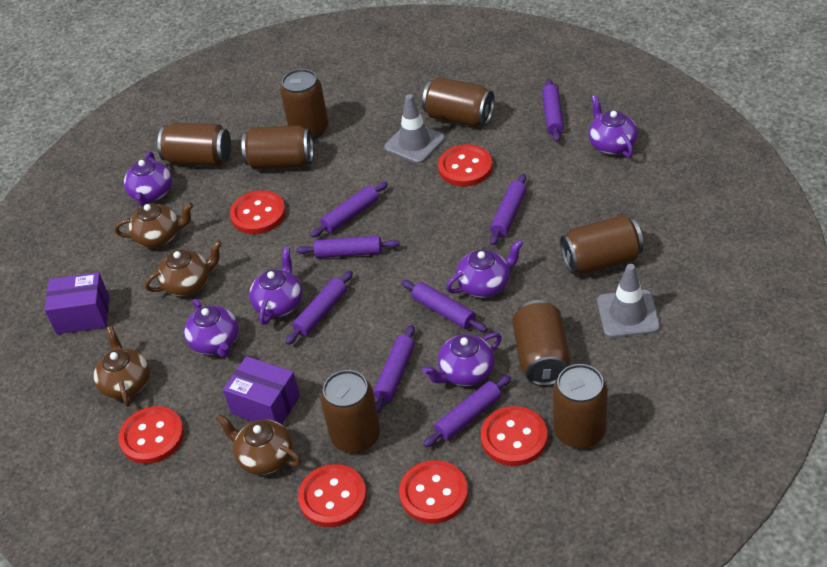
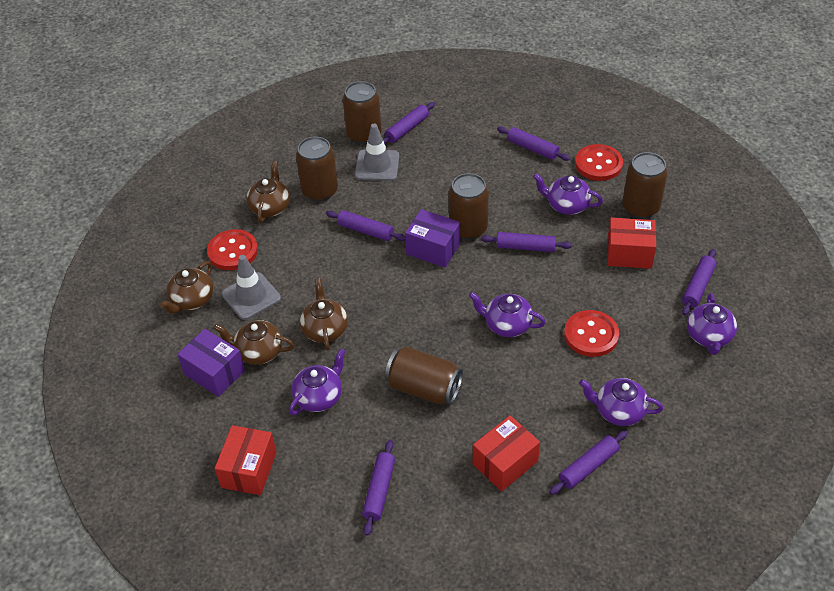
brown can: [157,123,231,166] [242,125,313,169] [280,69,328,139] [320,370,380,453] [422,77,495,127] [512,300,571,386] [553,364,608,449] [560,215,644,274] = 8 -> [296,137,338,201] [343,81,382,144] [385,346,463,405] [449,173,489,240] [622,152,668,218] = 5
purple rolling pin: [286,271,353,345] [296,236,399,258] [311,182,388,238] [373,325,415,414] [401,280,487,332] [423,375,511,447] [490,174,527,245] [542,79,564,142] = 8 -> [326,210,405,241] [362,440,395,536] [383,102,435,144] [481,232,572,252] [497,127,570,161] [550,430,628,495] [682,249,717,315] = 7
purple teapot: [124,151,172,206] [184,299,239,358] [249,247,302,325] [422,332,502,386] [446,240,523,298] [588,95,638,158] = 6 -> [289,349,346,415] [469,292,546,337] [533,173,603,215] [579,378,663,426] [687,293,737,355] = 5
red box: none = 0 -> [215,425,277,495] [473,415,540,491] [607,217,656,269] = 3
red button: [118,406,184,464] [230,190,286,234] [298,464,367,527] [399,460,468,524] [438,145,493,186] [481,406,548,466] = 6 -> [207,229,258,270] [564,310,619,357] [575,144,623,181] = 3

